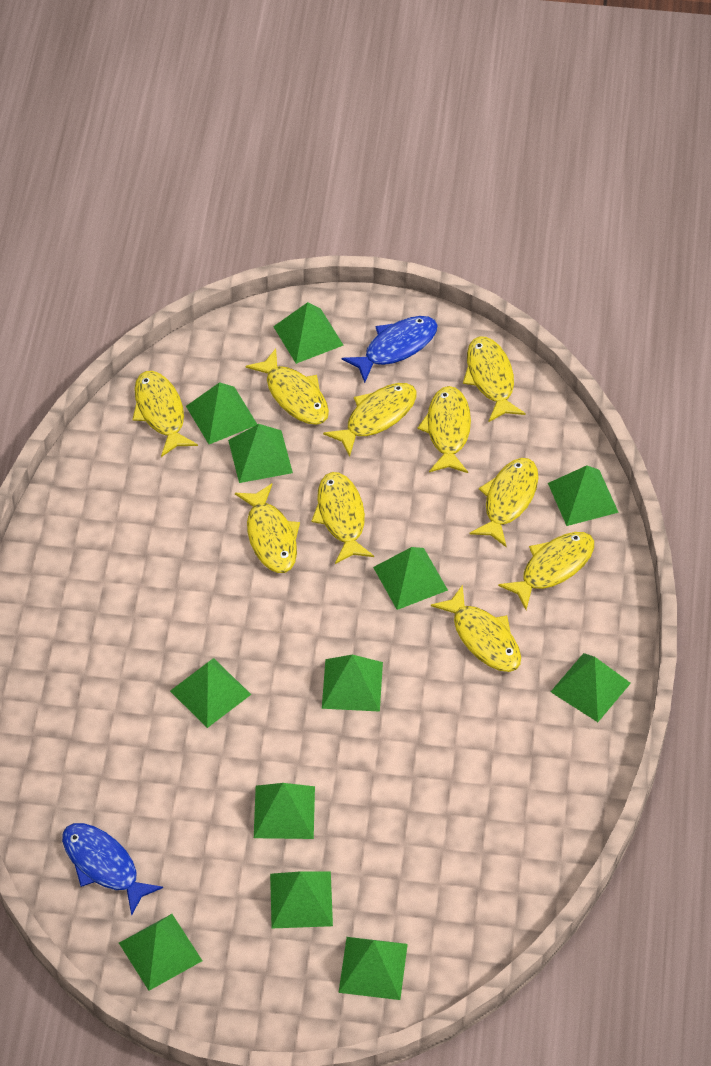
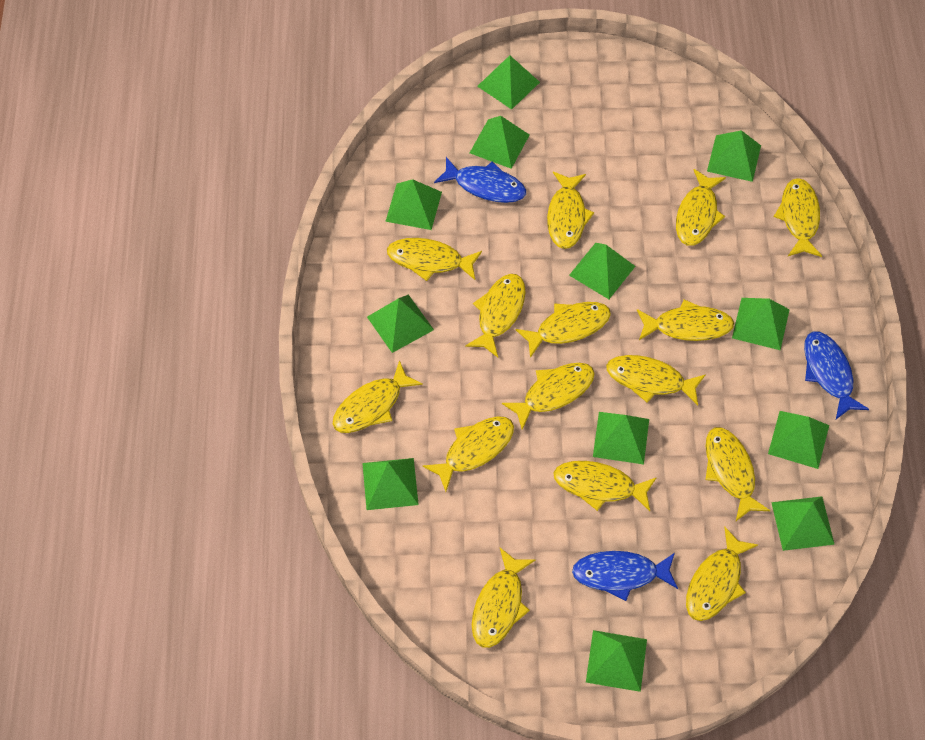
blue fish: [62,823,163,916] [342,316,438,383] = 2 -> [434,157,526,203] [572,551,678,601] [804,331,869,419] = 3
yellow fish: [132,371,198,457] [235,483,300,573] [245,348,329,425] [311,472,374,564] [323,383,417,457] [417,386,471,473] [431,585,521,672] [463,336,526,422] [470,458,539,547] [498,532,594,610] = 10 -> [333,360,423,433] [387,238,482,281] [423,416,514,491] [465,274,526,358] [472,548,536,648] [502,363,595,430] [515,302,611,358] [547,172,594,249] [553,461,657,511] [606,355,706,405] [637,299,734,341] [676,169,726,246] [686,527,758,621] [705,427,771,521] [774,178,822,257] = 15

